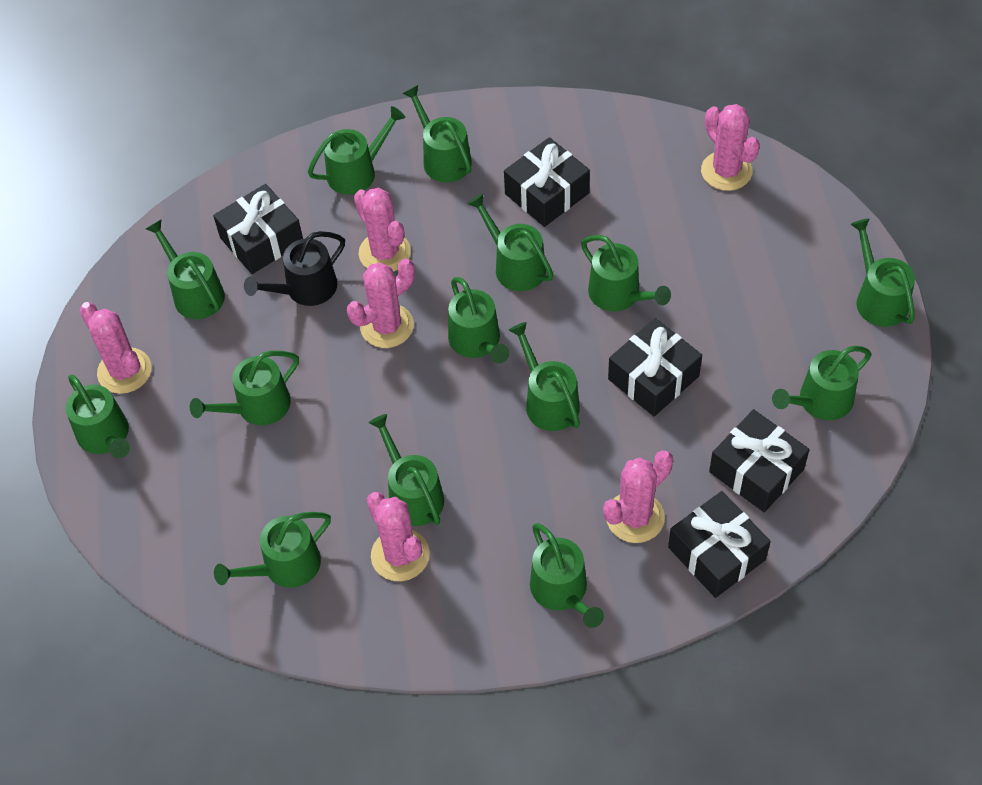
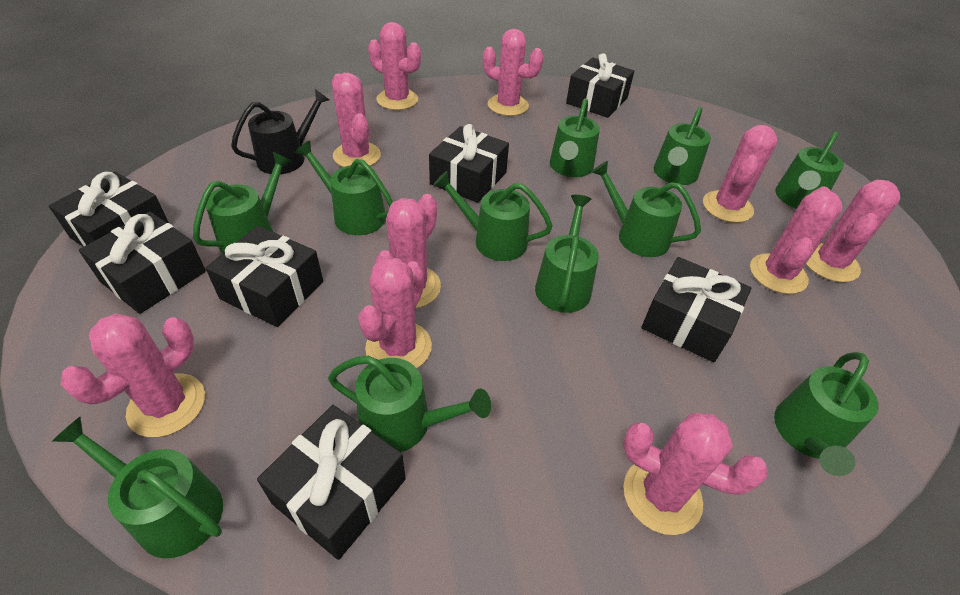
black gift: [213,184,303,274] [504,137,590,227] [608,318,702,417] [668,491,771,598] [709,409,810,512] = 5 -> [49,172,169,247] [79,212,206,314] [205,226,323,327] [257,405,406,560] [429,124,509,203] [566,53,634,118] [641,257,751,362] = 7
green watering can: [66,375,130,458] [146,220,225,319] [190,351,299,425] [214,512,331,588] [308,106,405,195] [369,414,444,526] [403,85,472,182] [448,277,510,363] [468,194,553,291] [509,322,580,431] [530,523,604,628] [581,235,671,311] [772,346,871,420] [851,218,915,327] = 14 -> [52,417,223,558] [193,152,291,253] [295,141,393,235] [328,356,491,452] [433,171,553,261] [535,195,599,313] [550,98,600,177] [591,161,701,257] [654,107,711,185] [774,352,878,476] [775,132,844,209] = 11
pink cactus: [79,302,152,394] [347,258,415,348] [354,188,411,272] [367,492,430,581] [603,450,673,543] [701,104,760,191] = 6 -> [60,314,205,437] [332,73,381,167] [358,258,432,368] [368,22,421,110] [375,194,441,308] [483,29,544,116] [623,413,768,535] [703,125,777,223] [750,186,843,294] [806,180,900,282] = 10

